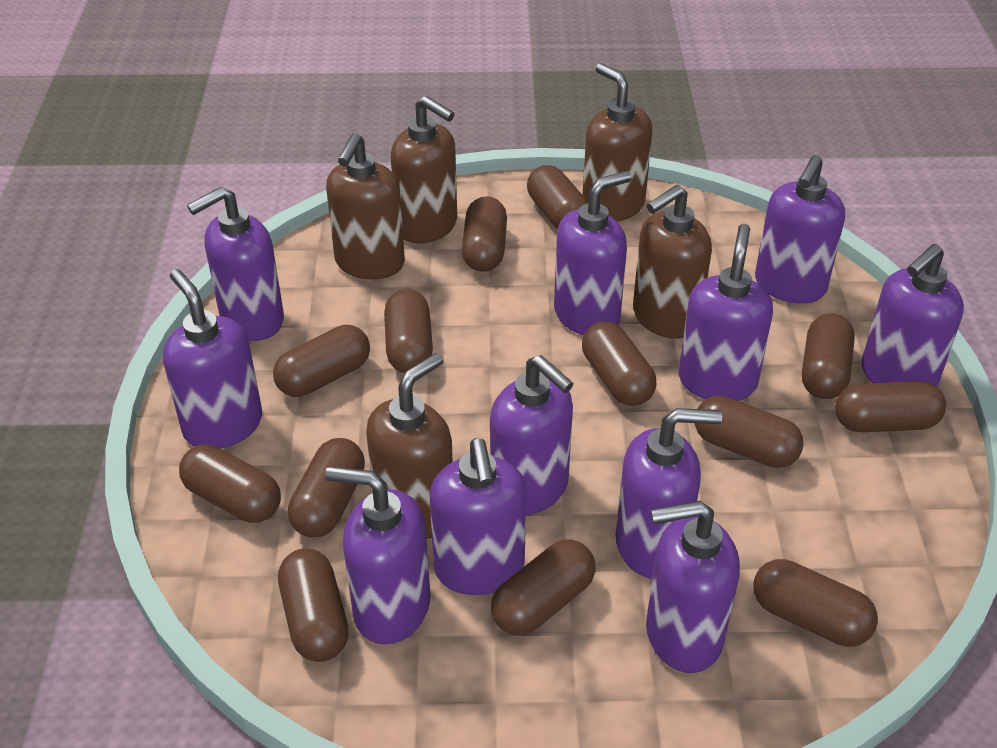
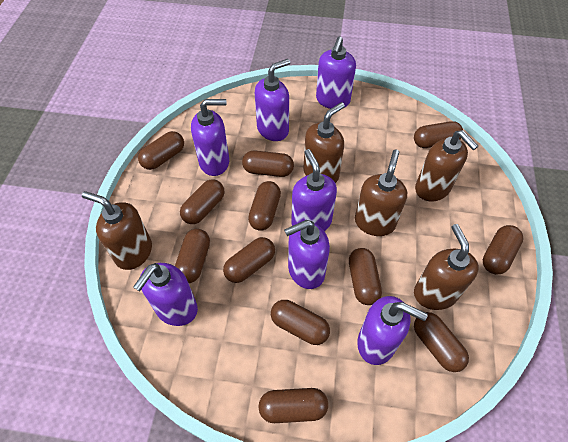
brown capsule: [179,445,281,523] [273,325,370,397] [278,548,349,662] [288,438,365,537] [384,289,433,373] [462,196,507,272] [491,539,596,635] [527,165,588,229] [582,321,657,406] [695,396,804,468] [753,559,878,647] [802,313,855,399] [835,381,946,432] = 13 -> [138,131,184,170] [175,229,210,283] [180,179,224,224] [223,237,275,283] [242,151,294,177] [248,181,281,231] [258,388,328,423] [271,300,330,345] [349,248,382,305] [414,121,463,148] [414,312,469,372] [483,225,523,274] = 12
purple soap dispenser: [163,269,262,449] [187,187,284,341] [325,466,430,644] [430,438,526,595] [490,355,574,515] [554,171,632,335] [616,408,722,579] [646,501,740,673] [679,224,773,401] [755,155,845,304] [862,244,964,387] = 11 -> [133,263,198,326] [191,99,229,176] [255,59,290,141] [284,220,330,289] [291,149,337,231] [316,36,356,109] [357,296,428,365] = 7

